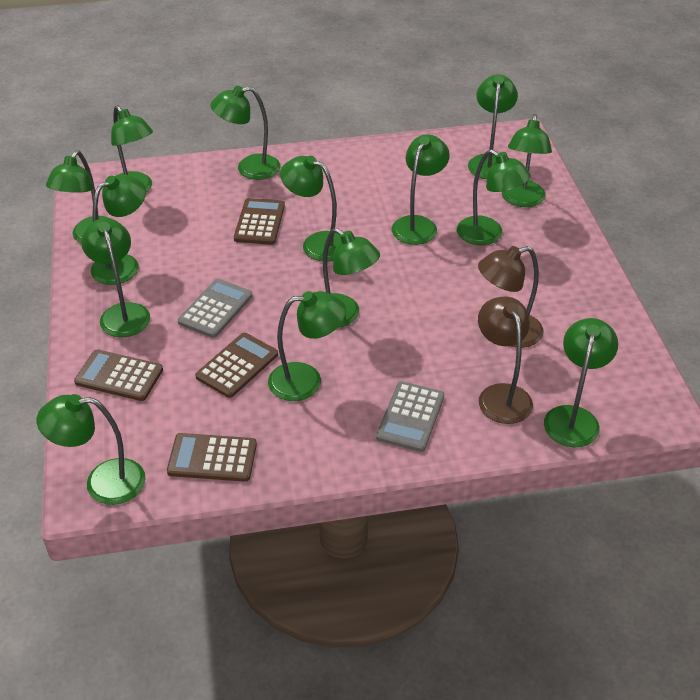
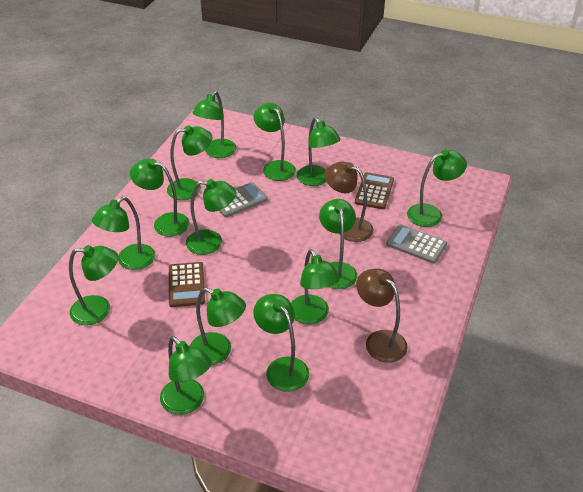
brown calculator: [74,350,163,401] [167,433,257,482] [195,333,278,398] [234,198,285,245] = 4 -> [169,262,205,307] [355,172,394,209] = 2

